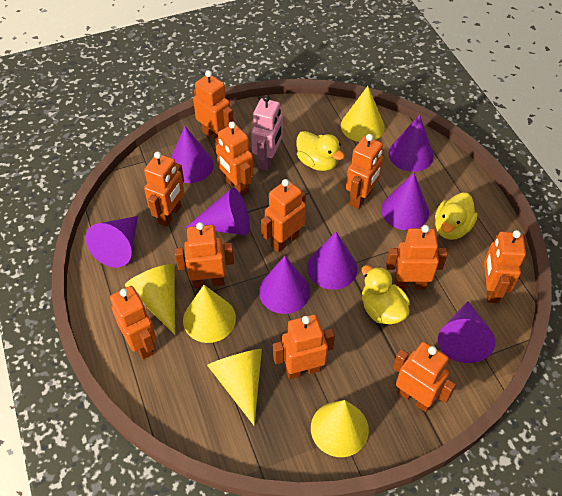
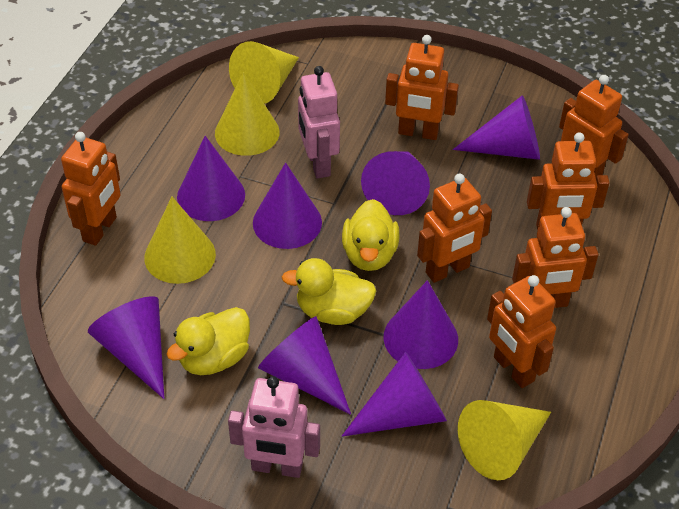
orange robot: [110,286,157,359] [144,152,184,227] [175,222,234,289] [193,70,234,141] [215,122,254,196] [261,179,306,252] [273,314,335,379] [346,134,384,209] [386,225,448,290] [393,342,456,412] [484,230,526,303] = 11 -> [61,132,121,246] [385,35,459,140] [417,174,492,283] [487,275,556,388] [512,207,599,308] [527,132,609,231] [559,75,629,177] = 7
pink robot: [251,95,283,171] = 1 -> [228,376,320,478] [298,66,340,178] = 2
yellow cone: [125,264,175,335] [183,285,236,343] [207,349,262,426] [311,400,369,457] [341,86,385,142] = 5 -> [144,197,216,284] [215,72,280,156] [229,41,299,104] [458,400,551,480] = 4

